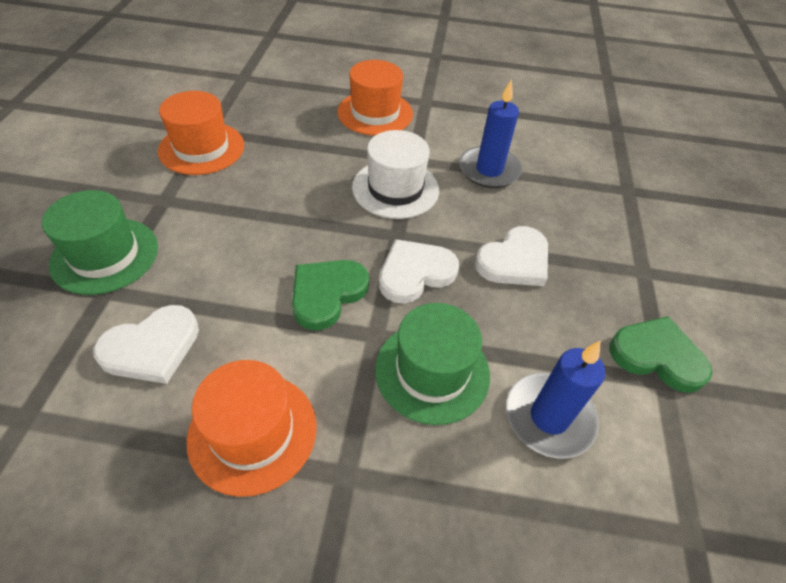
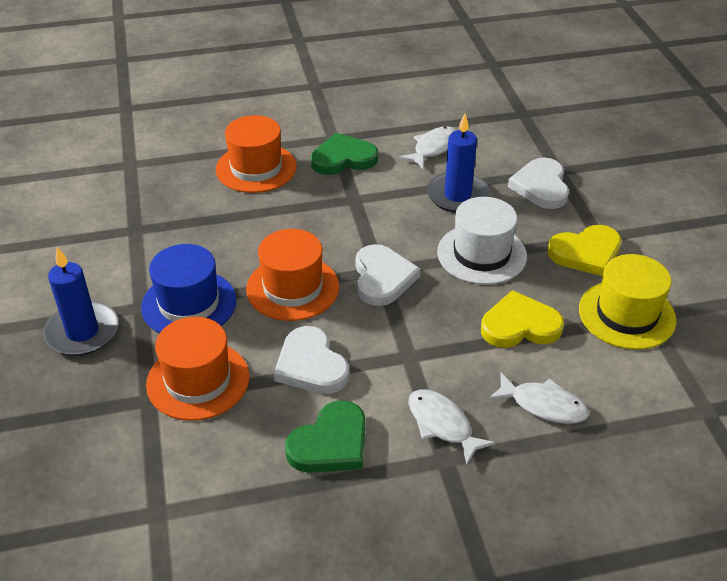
blue hat: none = 0 -> [141,244,237,333] = 1
green hat: [42,190,158,295] [375,303,490,425] = 2 -> none = 0
white fish: none = 0 -> [399,126,457,169] [408,389,496,465] [488,372,589,424] = 3
yellow hat: none = 0 -> [579,254,677,350] = 1
yellow heart: none = 0 -> [481,290,564,348] [548,225,621,276] = 2

